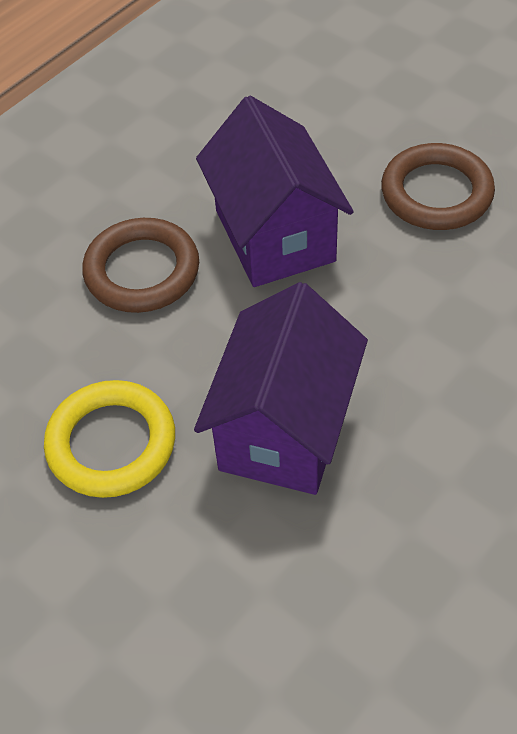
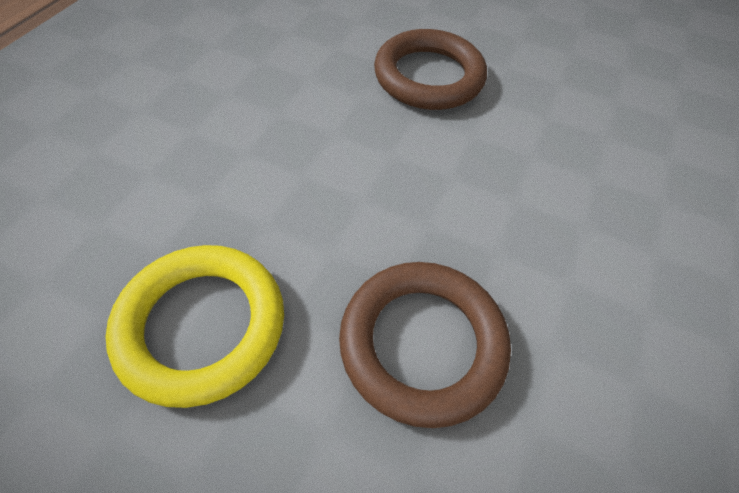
purple house: [194,282,368,495] [196,96,354,287] = 2 -> none = 0

